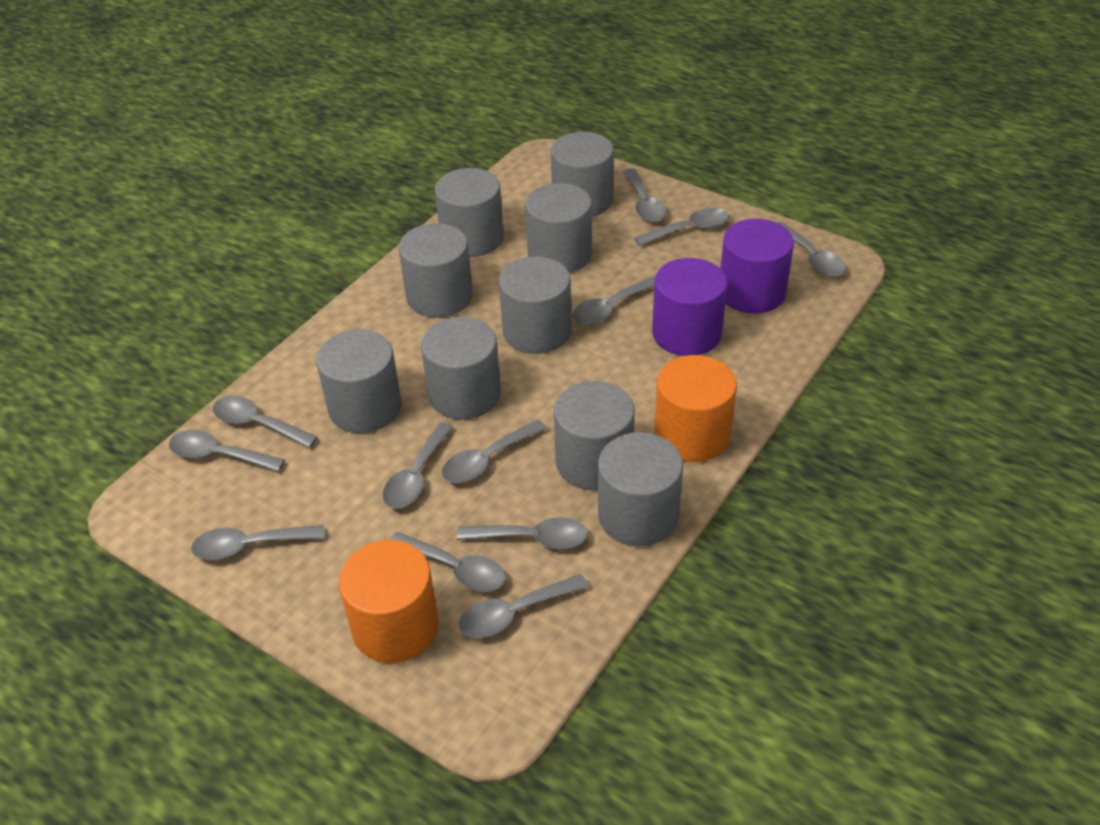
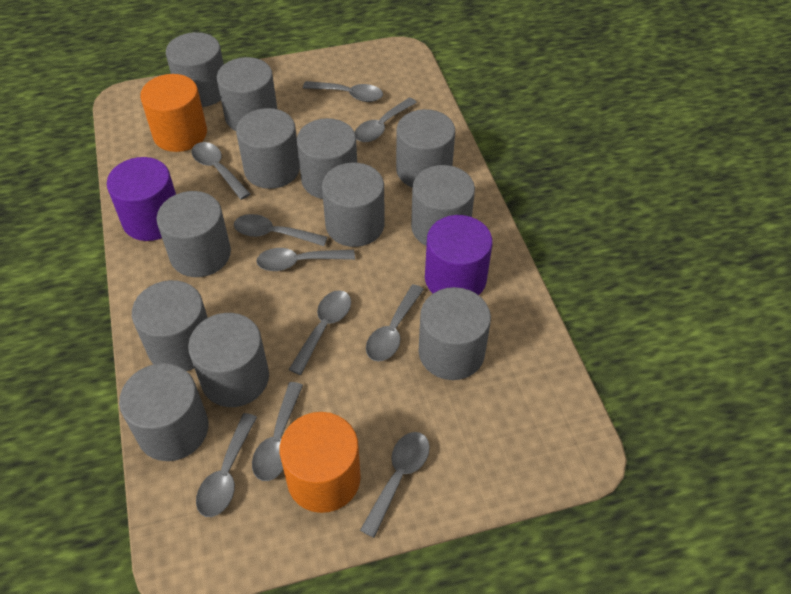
grey cylinder: [316,330,402,433] [399,223,473,317] [421,317,501,420] [435,168,504,257] [499,256,572,354] [525,183,592,273] [551,132,614,217] [554,381,635,490] [598,432,683,546] = 9 -> [119,363,208,461] [132,280,208,371] [156,191,231,277] [166,32,224,107] [188,313,269,407] [217,57,277,131] [236,108,300,189] [297,118,357,199] [322,163,385,247] [396,109,455,187] [411,165,475,246] [419,287,491,380] = 12
grey spoon: [169,430,285,472] [191,525,324,560] [213,396,318,448] [382,422,454,508] [389,532,506,592] [442,420,547,483] [457,517,588,549] [459,574,589,638] [572,276,655,325] [623,168,667,222] [634,208,729,246] [777,221,846,277] = 12 -> [191,142,251,200] [196,413,257,517] [234,214,327,246] [252,382,303,481] [256,248,355,271] [289,290,351,375] [303,81,383,102] [355,97,417,142] [360,432,430,538] [366,284,424,361] = 10

